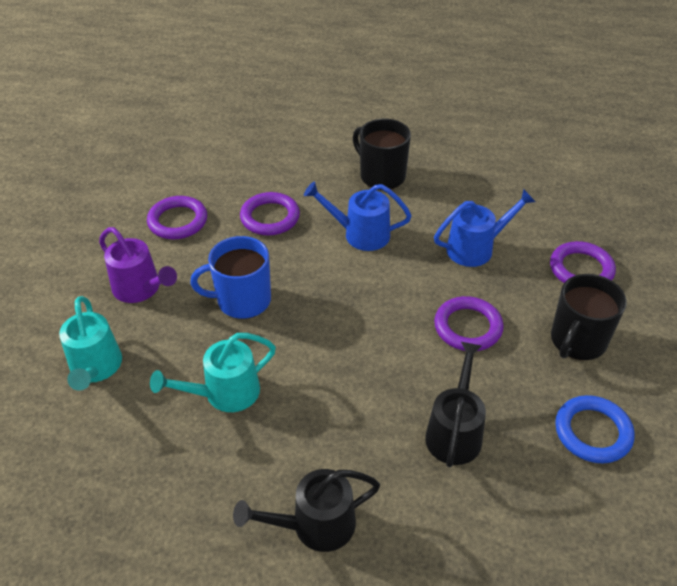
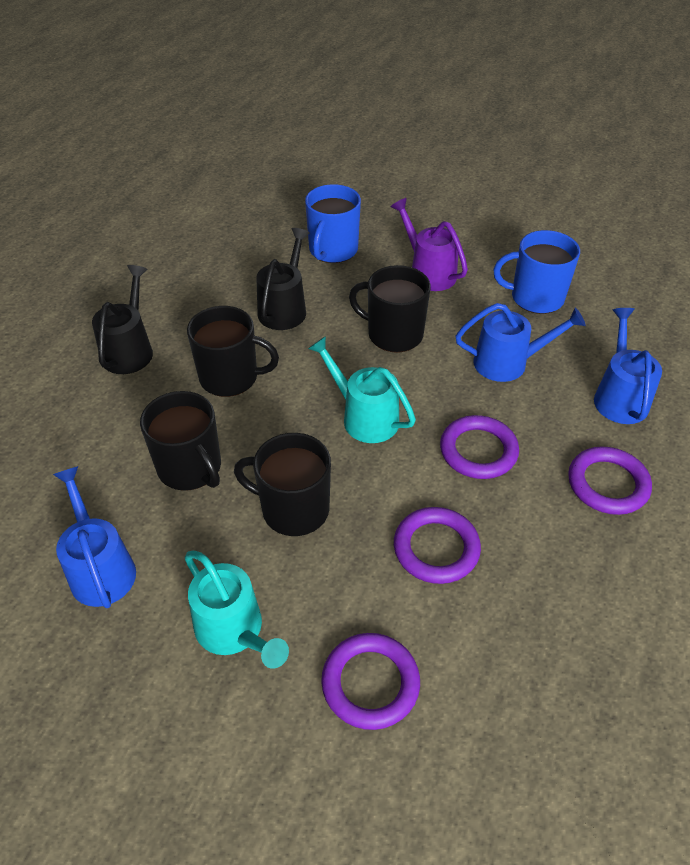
black mug: [353,119,411,190] [551,274,627,360] = 2 -> [140,391,221,491] [187,306,279,397] [234,433,331,536] [349,265,431,352] = 4
blue mug: [190,236,271,319] = 1 -> [305,184,361,263] [493,230,580,314] = 2
blue ring: [555,395,634,463] = 1 -> none = 0
blue watering can: [304,181,412,251] [434,189,536,267] = 2 -> [53,466,136,608] [455,303,586,382] [594,308,662,424] = 3

